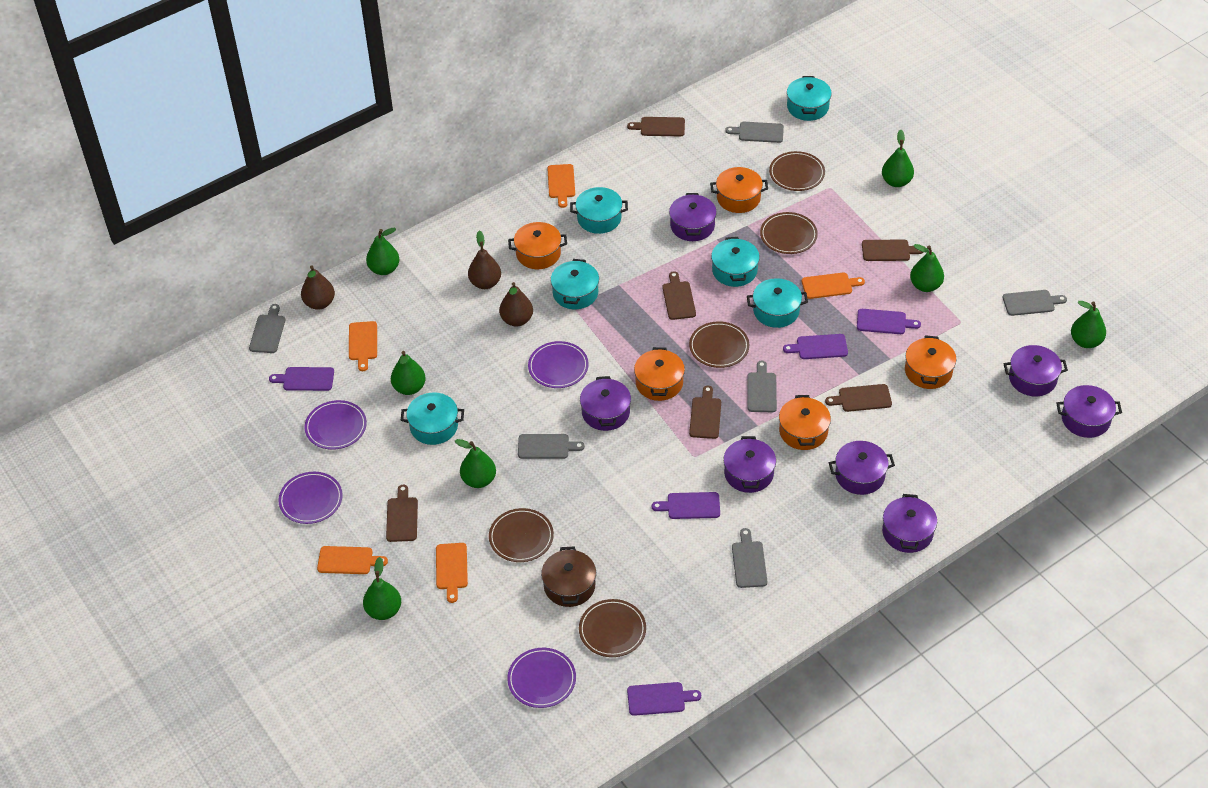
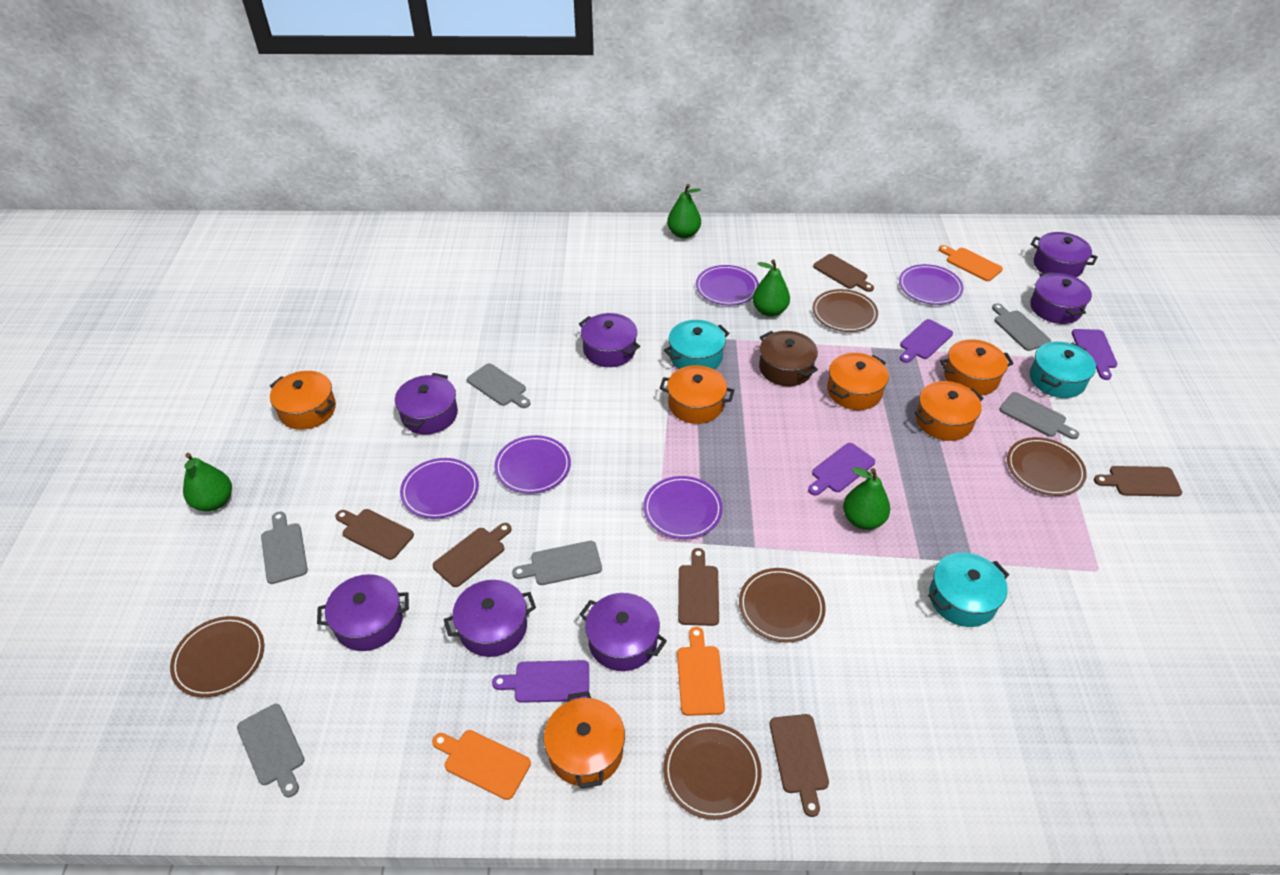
brown pear: [301,265,335,310] [468,231,501,289] [499,282,533,327] = 3 -> none = 0
green pear: [363,557,401,620] [366,228,400,275] [391,351,426,395] [455,439,496,488] [882,129,914,187] [910,244,944,292] [1071,301,1106,348] = 7 -> [183,453,232,511] [667,184,701,239] [753,260,790,317] [843,467,890,530] = 4
orange cutting board: [317,546,388,574] [349,321,377,371] [436,543,468,603] [547,164,575,208] [802,273,865,299] = 5 -> [432,730,531,800] [677,627,725,716] [939,245,1003,281] = 3
orange pot: [508,222,567,269] [634,347,685,401] [710,167,768,213] [779,395,831,450] [905,335,956,389] = 5 -> [270,371,336,430] [544,691,625,789] [660,365,734,424] [827,353,889,410] [914,381,984,441] [940,339,1014,396] = 6
purple cutting board: [269,367,334,391] [627,682,701,716] [652,492,720,519] [783,334,848,359] [857,309,921,334] = 5 -> [492,660,589,703] [808,443,875,496] [900,319,953,363] [1072,329,1117,380] = 4
purple plate: [278,472,343,524] [305,400,367,450] [507,648,576,708] [528,341,589,388] = 4 -> [400,458,479,519] [494,435,571,494] [643,476,723,539] [696,265,759,305] [899,264,964,305] = 5
turquoise pot: [401,392,464,445] [551,259,599,309] [570,187,628,234] [711,237,760,287] [747,278,808,328] [787,76,832,121] = 6 -> [664,320,730,370] [928,552,1009,627] [1030,342,1096,398] = 3

